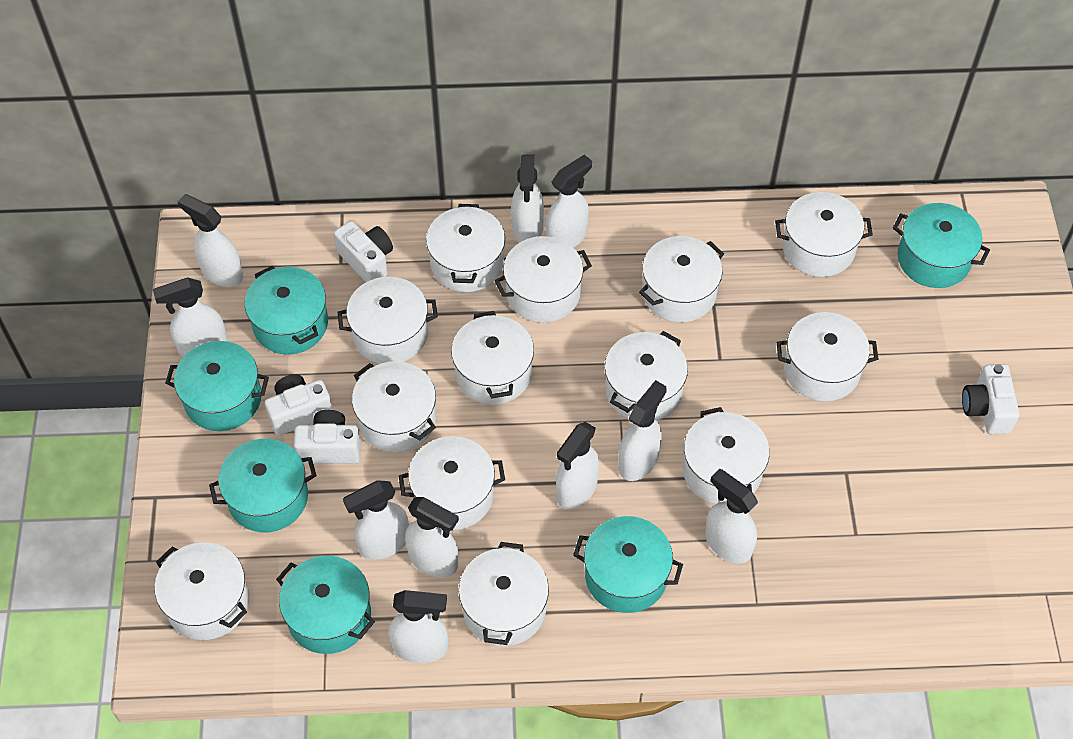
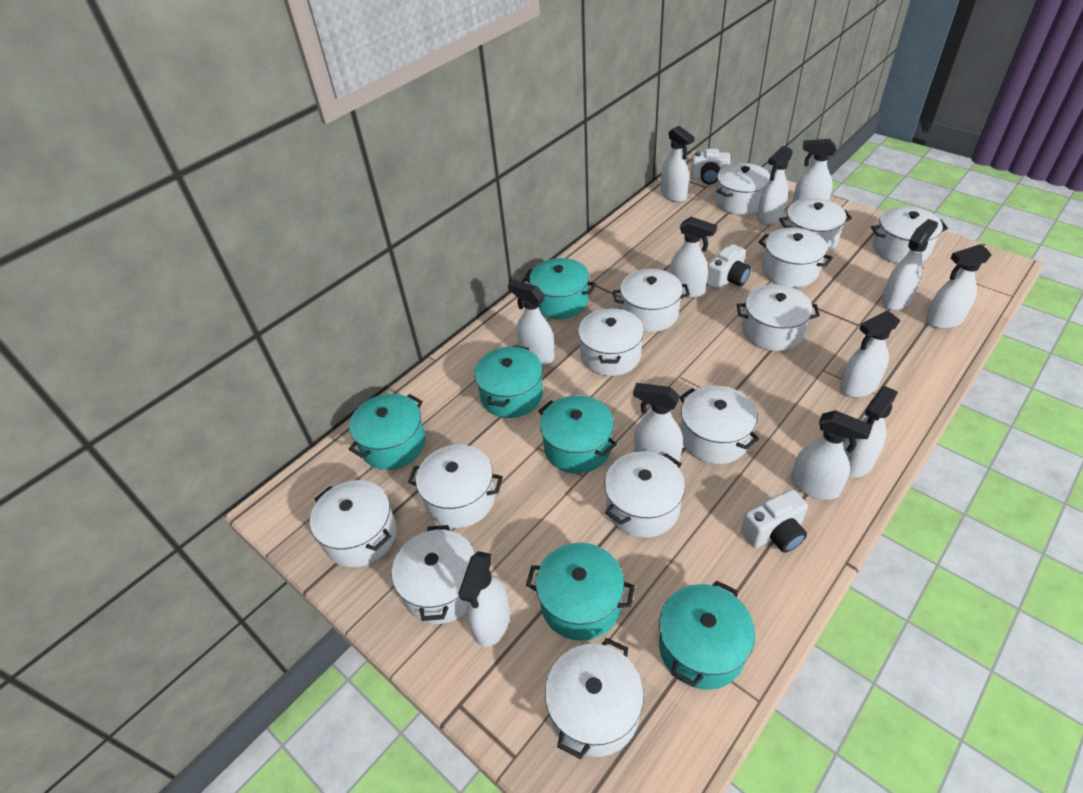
white camera: [265,374,333,436] [294,410,361,464] [334,221,393,282] [962,364,1020,434] = 4 -> [691,149,731,184] [706,244,751,290] [741,489,808,553] = 3
white spray bottle: [153,277,227,357] [177,194,243,287] [343,480,409,560] [389,590,448,663] [405,497,459,577] [511,154,544,243] [545,155,592,248] [556,422,599,509] [619,380,667,481] [705,469,758,563] = 10 -> [458,551,510,647] [508,280,555,365] [633,383,683,462] [661,126,695,202] [669,217,717,298] [757,146,793,225] [791,410,873,500] [793,139,836,202] [840,311,900,397] [844,386,898,478] [882,219,938,310] [926,244,991,329] = 12

